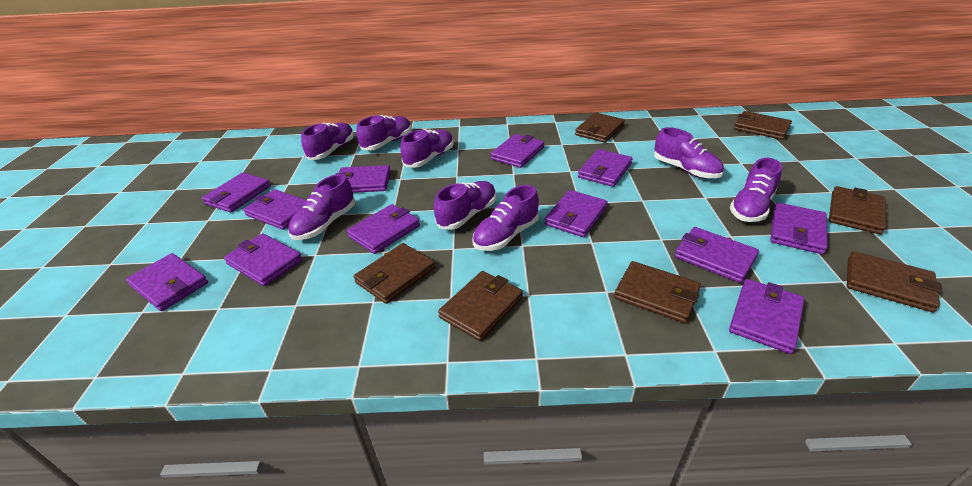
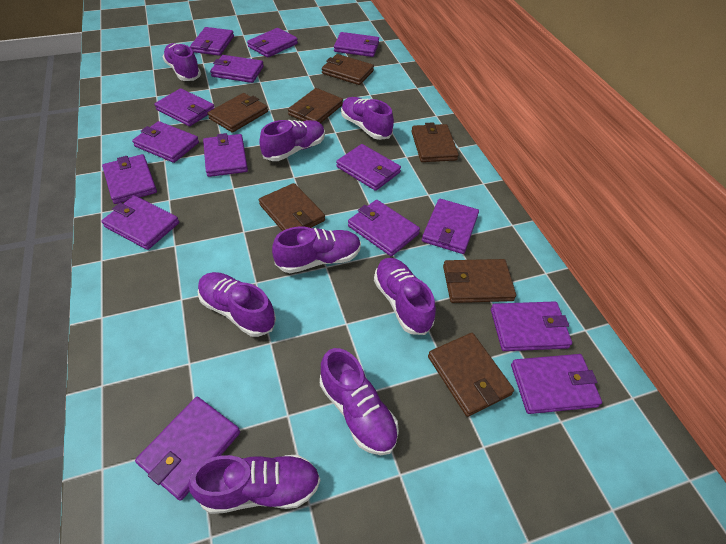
purple wallet: [126,253,208,311] [202,173,271,212] [224,233,303,286] [243,189,307,230] [336,165,391,193] [347,204,420,254] [490,134,544,168] [544,190,607,237] [578,149,633,187] [675,227,759,283] [729,279,804,354] [770,203,828,254] = 12 -> [102,154,157,204] [102,196,179,250] [132,121,199,163] [135,397,240,501] [154,88,214,126] [190,27,234,56] [203,133,248,177] [210,55,264,83] [247,28,298,58] [334,32,379,57] [336,144,401,191] [348,200,420,256] [422,199,479,254] [491,301,572,351] [511,354,602,414] = 15

